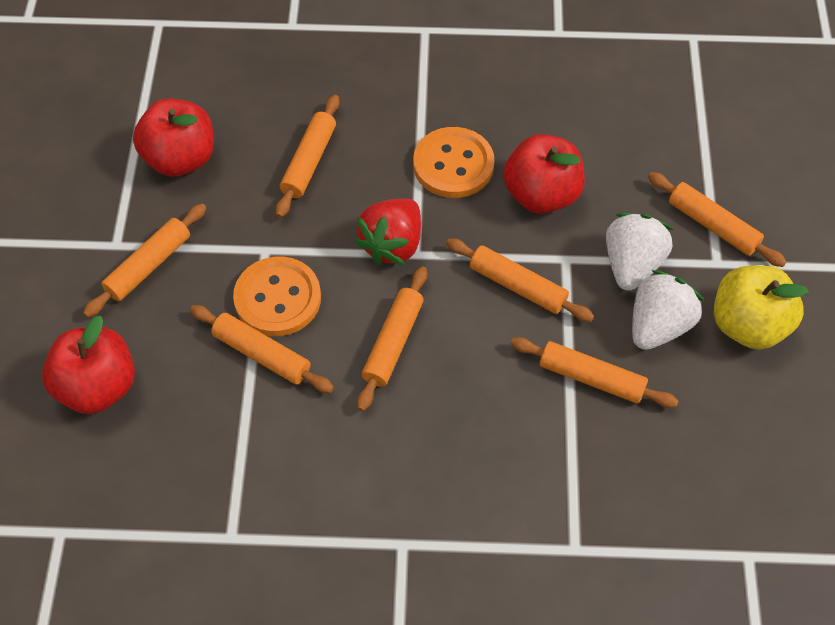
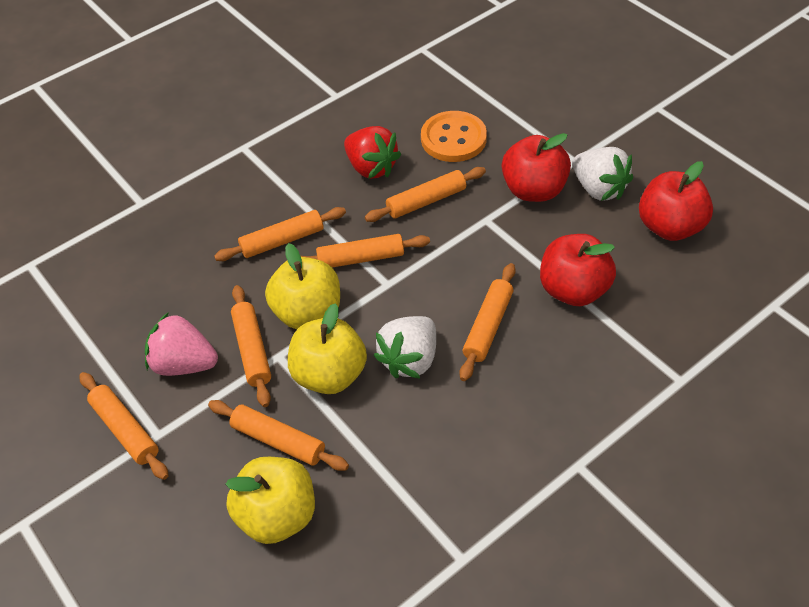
orange button: [233,257,321,336] [413,127,494,198] = 2 -> [421,111,487,162] = 1
pink strawberry: none = 0 -> [145,312,218,376] = 1
yellow apple: [714,265,809,350] = 1 -> [225,457,315,544] [265,243,340,329] [288,303,367,394] = 3

